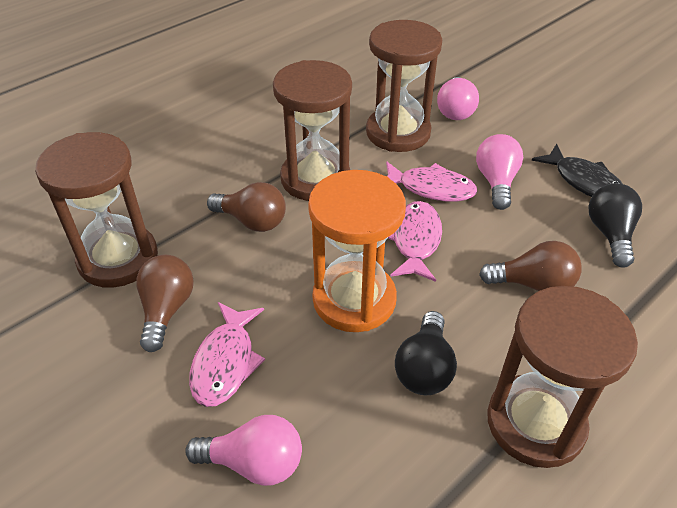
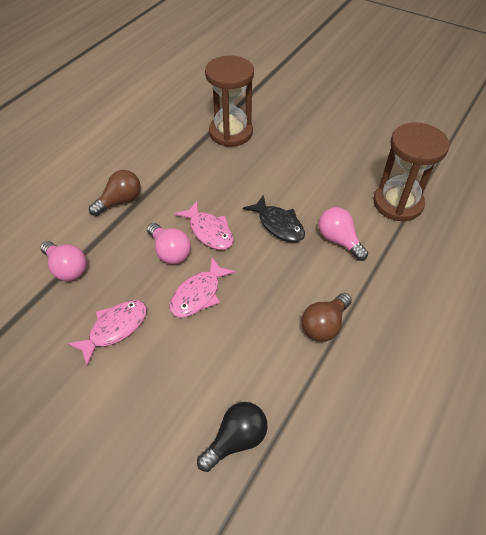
black light bulb: [395,311,457,395] [588,183,642,268] = 2 -> [197,402,268,472] = 1
brown hourglass: [35,132,158,288] [273,60,352,201] [366,20,442,152] [487,286,638,468] = 4 -> [205,55,254,147] [373,122,450,221] = 2
brown light bulb: [136,255,194,352] [207,182,286,232] [479,241,582,291] = 3 -> [89,170,141,216] [302,293,352,342] = 2
orange hourglass: [308,170,406,332] = 1 -> none = 0

